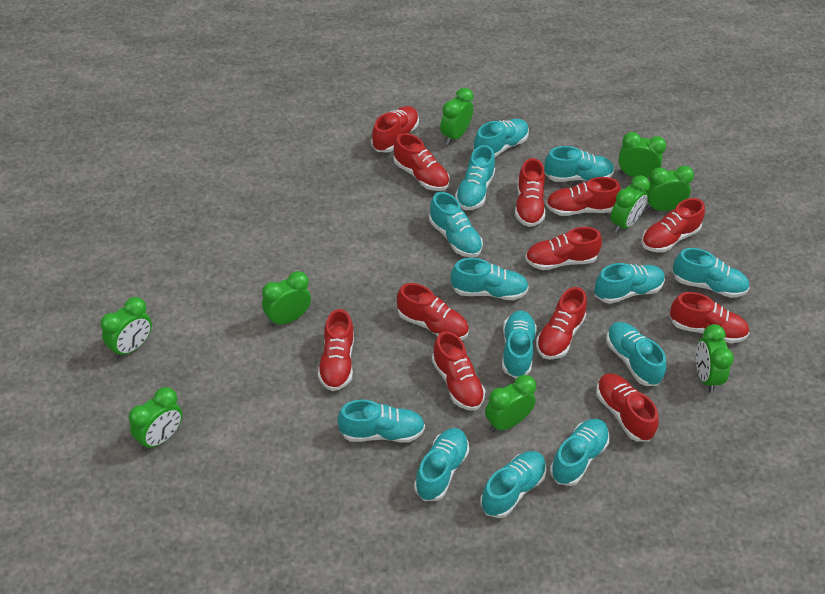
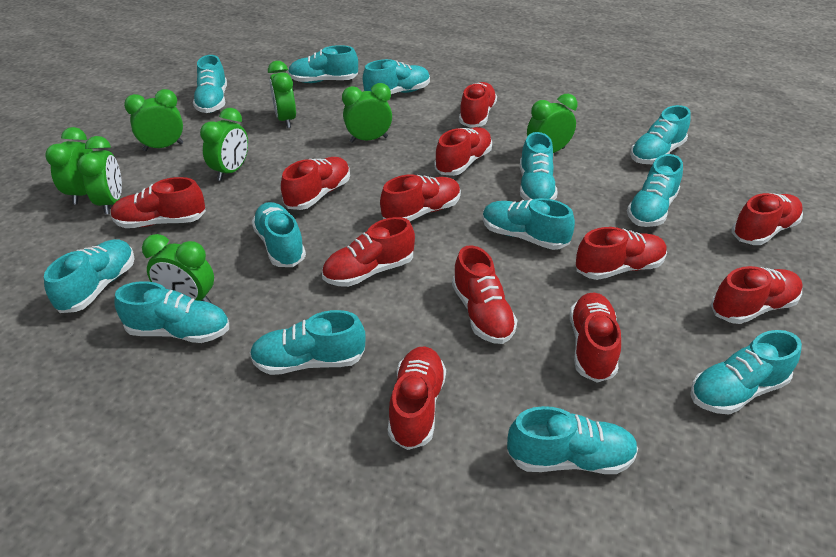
green clock: [100,297,152,359] [129,387,182,451] [262,271,311,327] [440,88,474,145] [485,375,536,432] [611,175,650,233] [619,132,666,178] [646,166,694,211] [696,324,734,393] = 9 -> [45,127,93,204] [78,136,122,214] [124,89,183,151] [142,234,214,303] [200,108,248,181] [268,61,296,128] [342,83,392,143] [527,94,578,153] = 8

